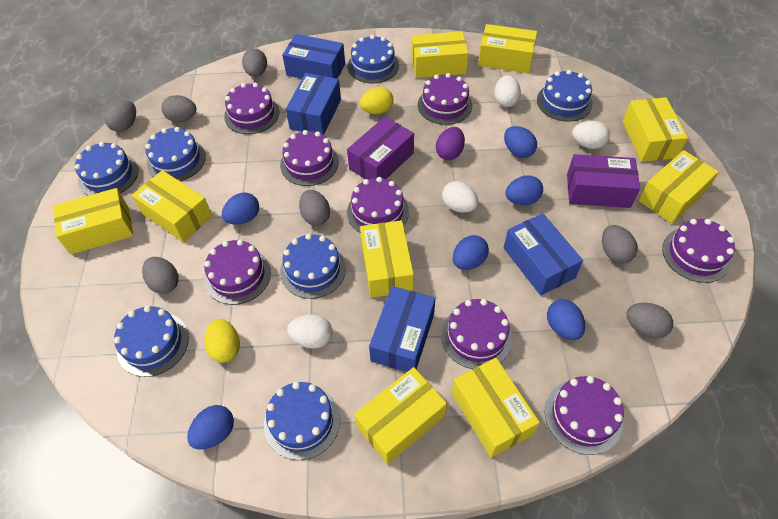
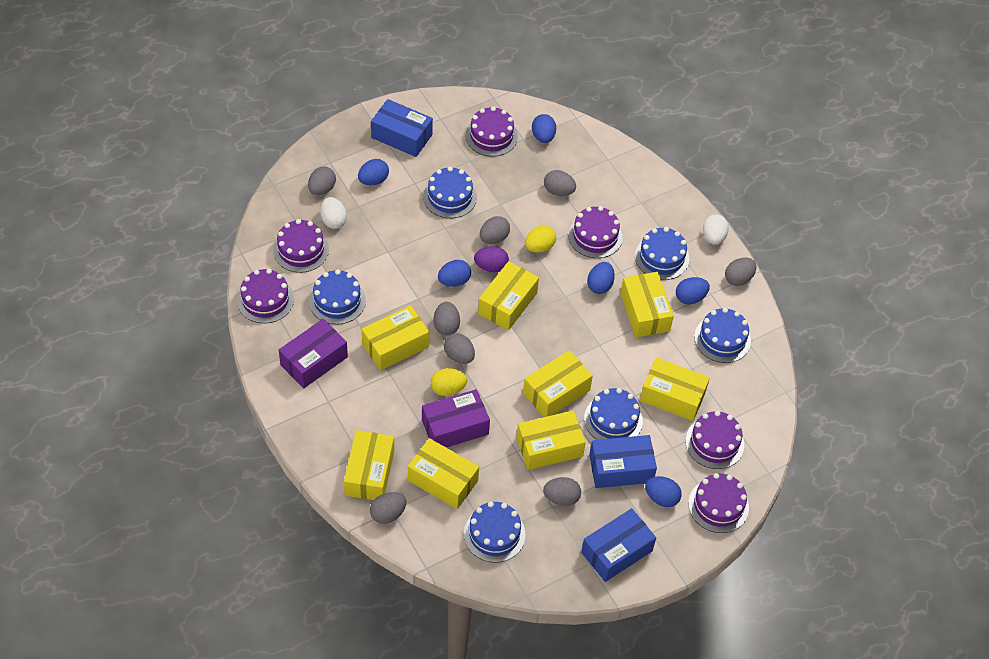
blue box: [282,34,345,79] [286,73,341,135] [369,286,435,372] [504,213,583,296] = 4 -> [371,99,433,157] [581,508,656,582] [589,435,657,488] = 3
blue cake: [75,142,139,196] [114,306,189,377] [145,127,206,181] [264,382,340,460] [280,234,346,299] [347,35,399,83] [537,70,593,122] = 7 -> [309,269,366,324] [423,167,477,218] [464,501,525,563] [584,388,643,440] [635,227,689,280] [694,308,751,363] = 6
grey egg: [104,100,136,132] [142,257,179,294] [161,95,196,122] [242,48,267,77] [299,190,330,226] [602,225,638,264] [627,303,673,339] = 7 -> [308,166,336,195] [370,492,406,524] [433,302,460,336] [444,333,475,364] [480,216,510,244] [543,477,581,506] [544,170,576,196] [725,258,757,286] = 8
purple cake: [204,239,271,305] [224,83,279,134] [280,130,339,186] [347,177,409,233] [418,73,472,125] [441,299,512,369] [545,376,624,455] [662,219,735,283] = 8 -> [237,269,294,323] [273,219,329,273] [466,106,518,157] [568,206,623,258] [685,411,744,469] [688,473,749,533] = 6
white egg: [287,314,332,349] [442,181,478,213] [494,75,521,107] [572,121,610,149] = 4 -> [320,197,347,229] [703,214,729,245] = 2
yellow box: [53,188,134,254] [132,170,213,242] [354,367,447,465] [360,220,414,298] [412,31,469,78] [452,358,540,458] [478,24,537,73] [622,97,688,162] [639,150,719,224] = 9 -> [344,430,394,500] [362,305,429,371] [408,438,479,509] [478,261,539,330] [517,410,586,470] [523,350,593,417] [621,272,674,337] [640,357,710,421] = 8

